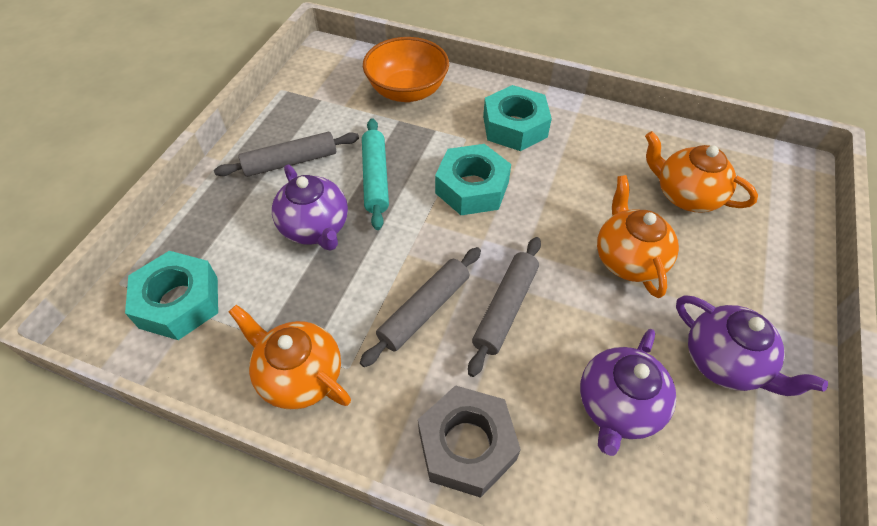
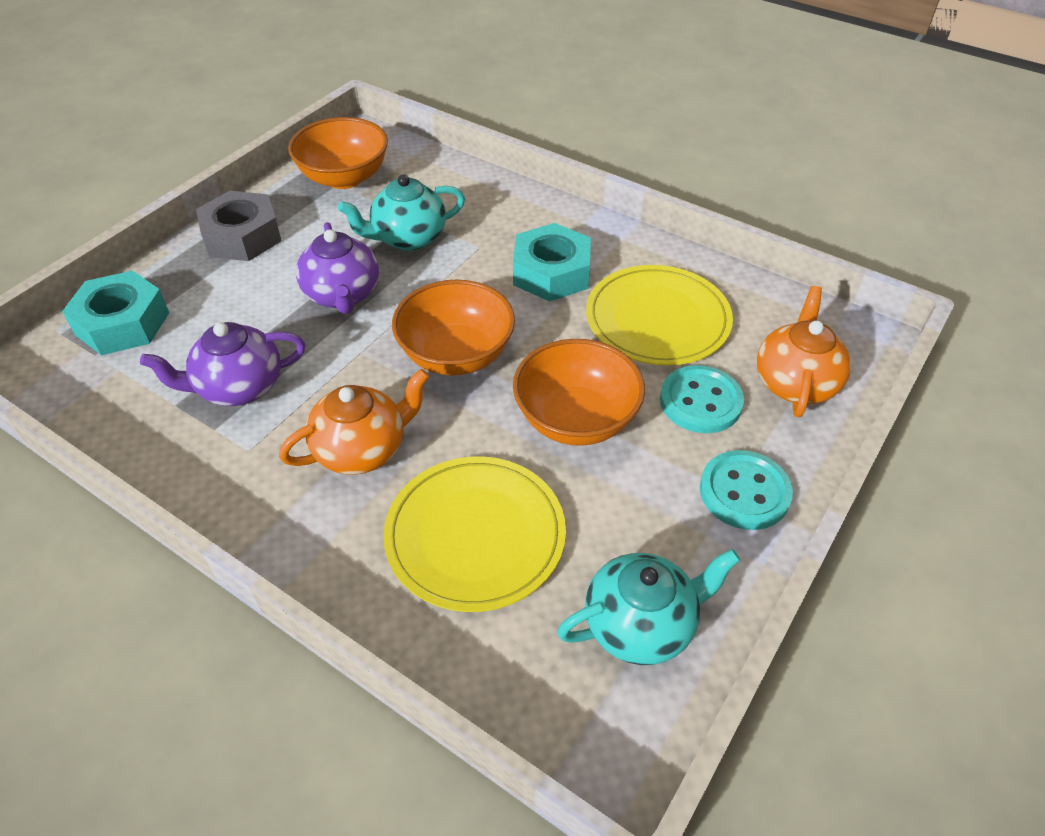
grey rolling pin: [214,132,359,177] [360,247,481,367] [468,237,541,377] = 3 -> none = 0
orange bowl: [363,37,449,102] = 1 -> [288,117,388,189] [392,280,515,376] [513,339,645,446] = 3
orange teapot: [229,305,351,410] [597,175,679,298] [645,131,758,213] = 3 -> [279,369,429,475] [757,286,851,418] = 2
purple teapot: [272,165,348,251] [580,329,676,456] [676,295,828,396] = 3 -> [140,322,305,406] [296,222,379,314] = 2
turquoise button: none = 0 -> [660,365,744,433] [700,450,793,530] = 2
turquoise nut: [125,251,218,340] [435,144,511,215] [483,85,552,151] = 3 -> [62,271,169,356] [513,223,591,302] = 2
turquoise rolling pin: [362,118,389,230] = 1 -> none = 0
turquoise teapot: none = 0 -> [338,174,465,251] [557,549,740,665] = 2
yellow plate: none = 0 -> [383,456,566,612] [586,265,733,365] = 2

